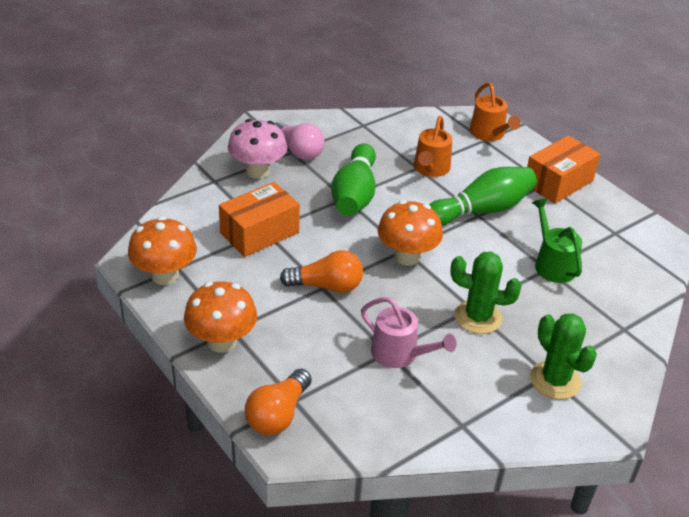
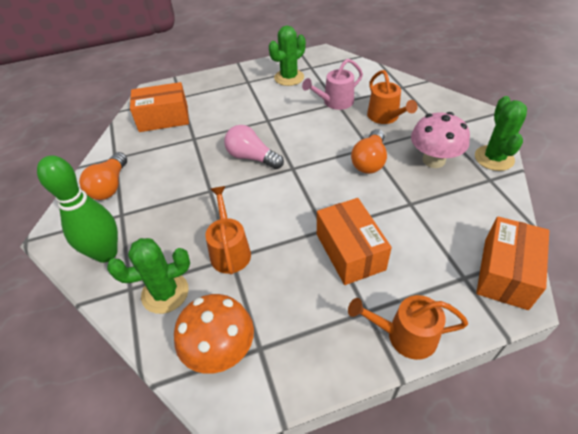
green bowling pin: [331,143,376,216] [429,167,537,226] = 2 -> [37,156,118,263] = 1
green cactus: [450,252,522,334] [530,313,597,399] = 2 -> [107,238,190,314] [269,26,306,86] [475,96,527,171] = 3
green watering can: [532,199,582,283] = 1 -> none = 0
orange box: [219,182,300,257] [527,135,600,203] = 2 -> [130,82,189,132] [317,198,392,285] [476,217,549,310] = 3
orange mushroom: [128,217,197,285] [184,281,257,353] [378,200,443,266] = 3 -> [174,294,254,374] = 1
orange watering can: [414,116,452,177] [469,83,521,141] = 2 -> [205,186,251,274] [348,295,468,360] [367,70,418,124] = 3

